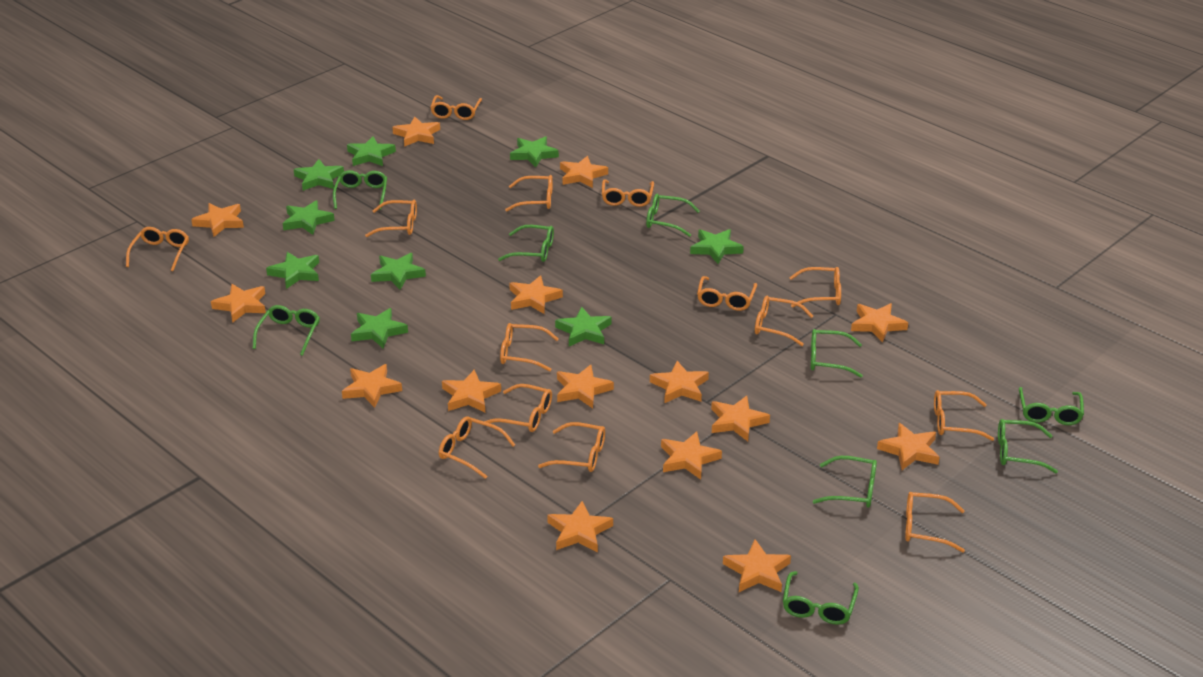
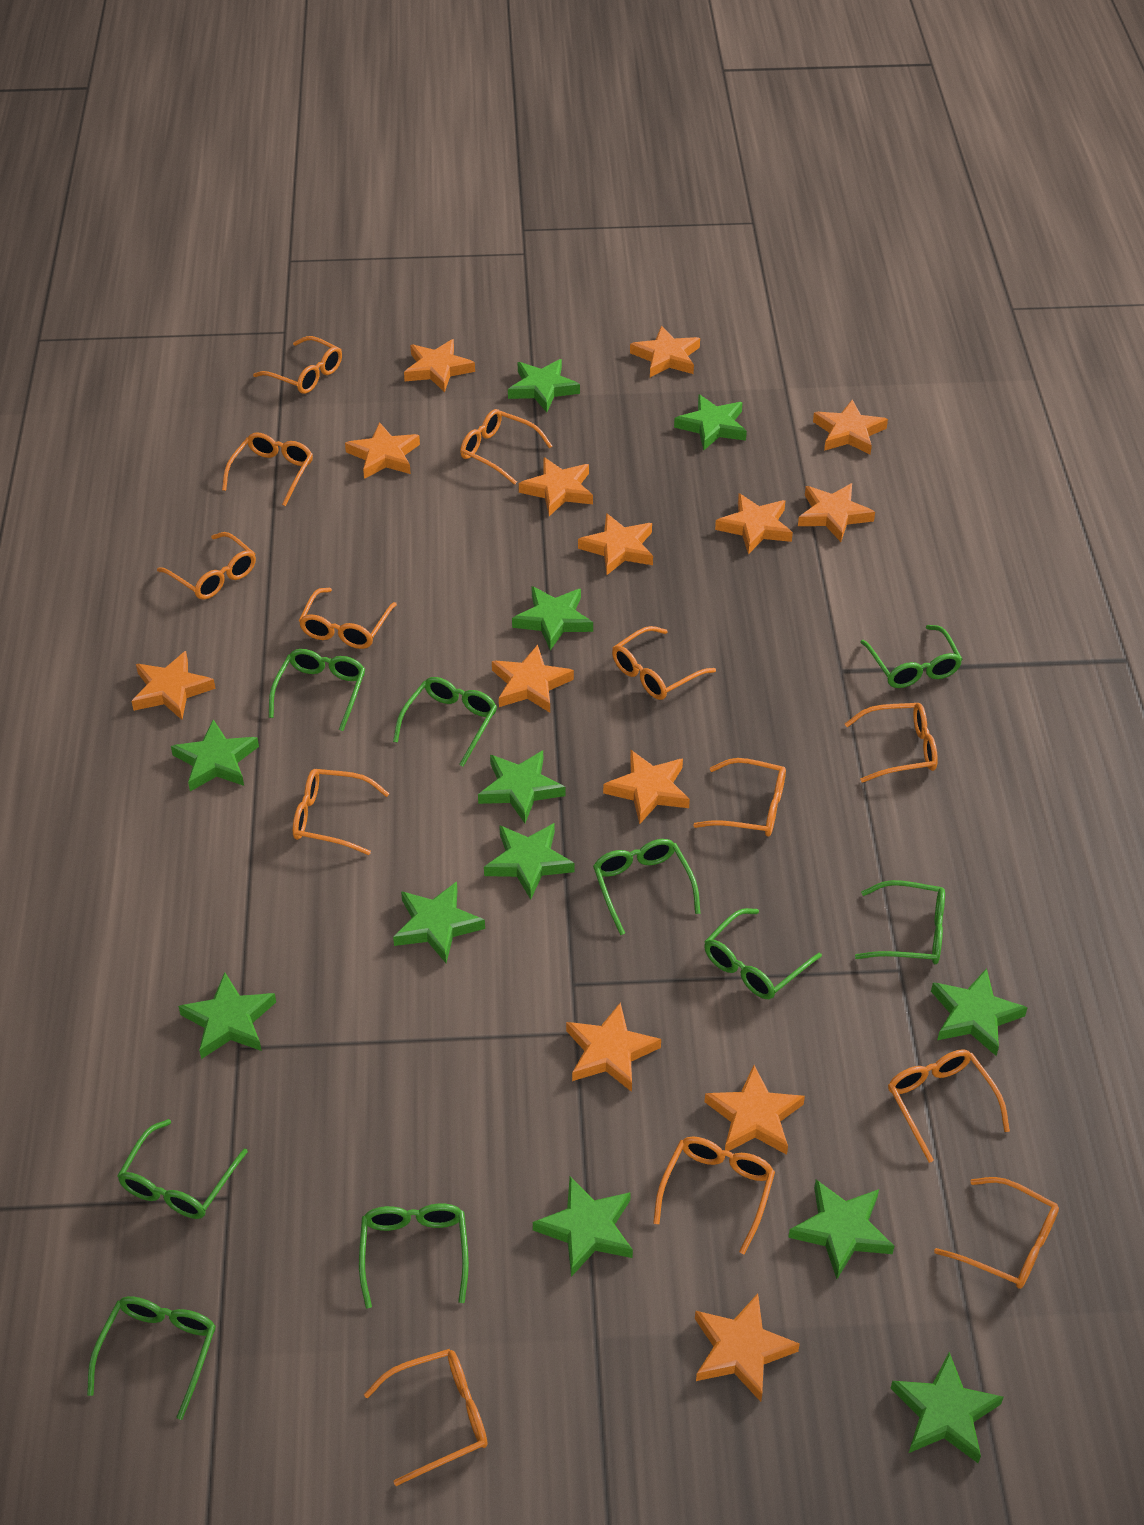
green star: [266,252,319,289] [283,200,335,235] [293,159,344,191] [347,136,396,166] [351,308,408,349] [371,253,426,290] [510,136,559,167] [555,307,612,346] [690,229,744,264] = 9 -> [171,719,259,791] [178,972,276,1059] [393,881,485,963] [478,750,565,823] [484,823,575,900] [508,359,580,412] [512,586,593,650] [533,1176,633,1277] [674,395,747,450] [788,1180,894,1279] [890,1352,1004,1463] [931,968,1028,1056] = 12
orange glasses: [126,227,189,271] [365,200,417,237] [430,95,482,120] [439,416,515,479] [484,384,552,432] [500,323,559,372] [505,175,553,211] [538,422,605,472] [602,179,654,207] [697,276,757,311] [755,296,813,346] [789,267,841,308] [905,492,965,553] [934,390,994,441] = 14 -> [157,532,256,600] [222,432,313,506] [253,336,342,394] [293,769,389,855] [298,588,397,649] [364,1349,488,1486] [460,409,552,485] [612,626,716,700] [653,1136,775,1255] [693,758,786,837] [845,703,938,783] [888,1049,1010,1163] [934,1177,1059,1289] = 13
orange star: [191,203,244,237] [211,284,266,323] [342,364,402,408] [392,117,440,147] [442,370,501,413] [509,275,563,314] [547,501,613,552] [557,364,614,408] [560,156,608,188] [650,361,709,403] [661,431,722,480] [711,396,770,441] [723,539,791,592] [851,303,908,343] [877,423,940,470] = 15 -> [131,651,216,720] [345,422,420,479] [404,339,475,392] [492,645,574,713] [519,457,593,516] [566,1002,661,1092] [578,513,653,575] [603,750,690,824] [630,326,700,377] [695,1294,800,1402] [705,1065,805,1155] [715,493,793,554] [798,483,875,542] [813,400,888,455] = 14

